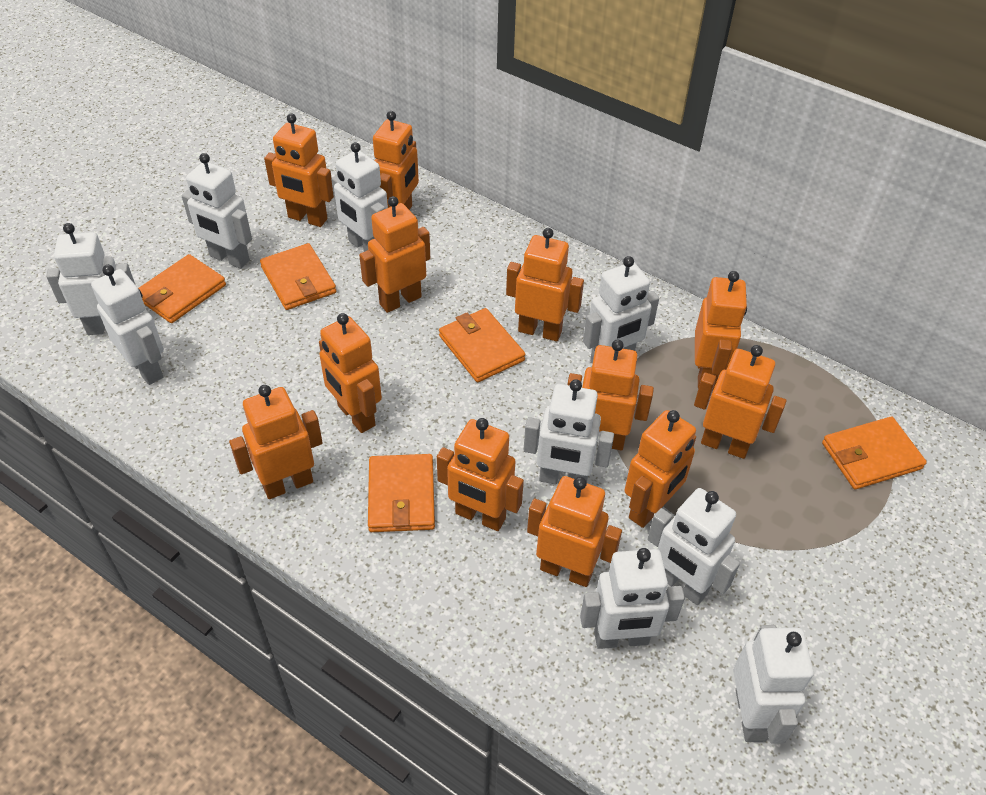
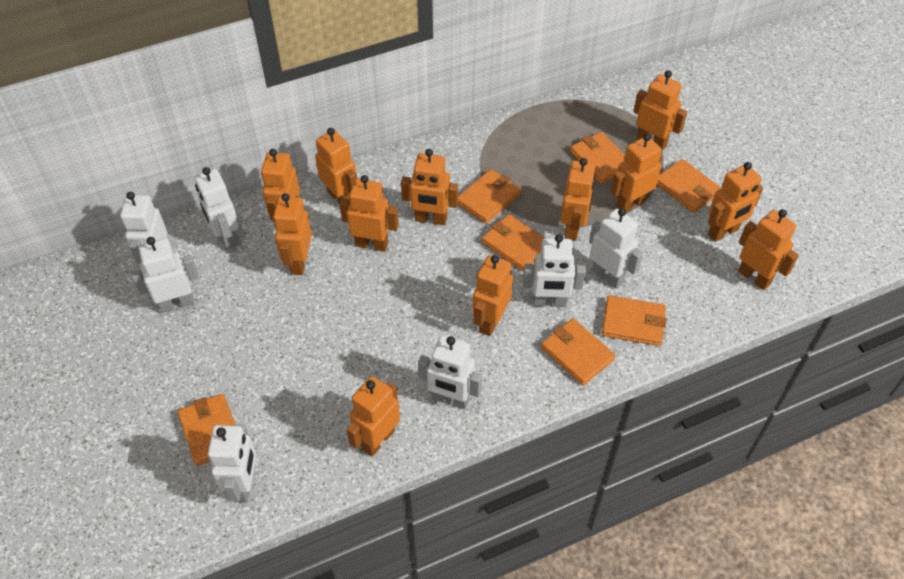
orange wallet: [138,254,226,323] [260,243,336,310] [368,454,435,532] [439,308,525,382] [822,417,927,489] = 5 -> [177,393,235,466] [458,169,521,224] [482,214,544,272] [541,318,616,386] [570,132,625,184] [602,295,667,346] [657,159,722,213] = 7
white robot: [46,223,135,335] [91,265,164,385] [182,153,252,269] [331,142,388,252] [524,379,614,484] [580,548,685,649] [583,256,659,364] [648,488,740,605] [733,625,814,743] = 9 -> [120,192,167,264] [131,237,199,313] [194,167,239,250] [208,424,256,502] [418,335,482,409] [523,234,586,307] [589,208,643,289] = 7

